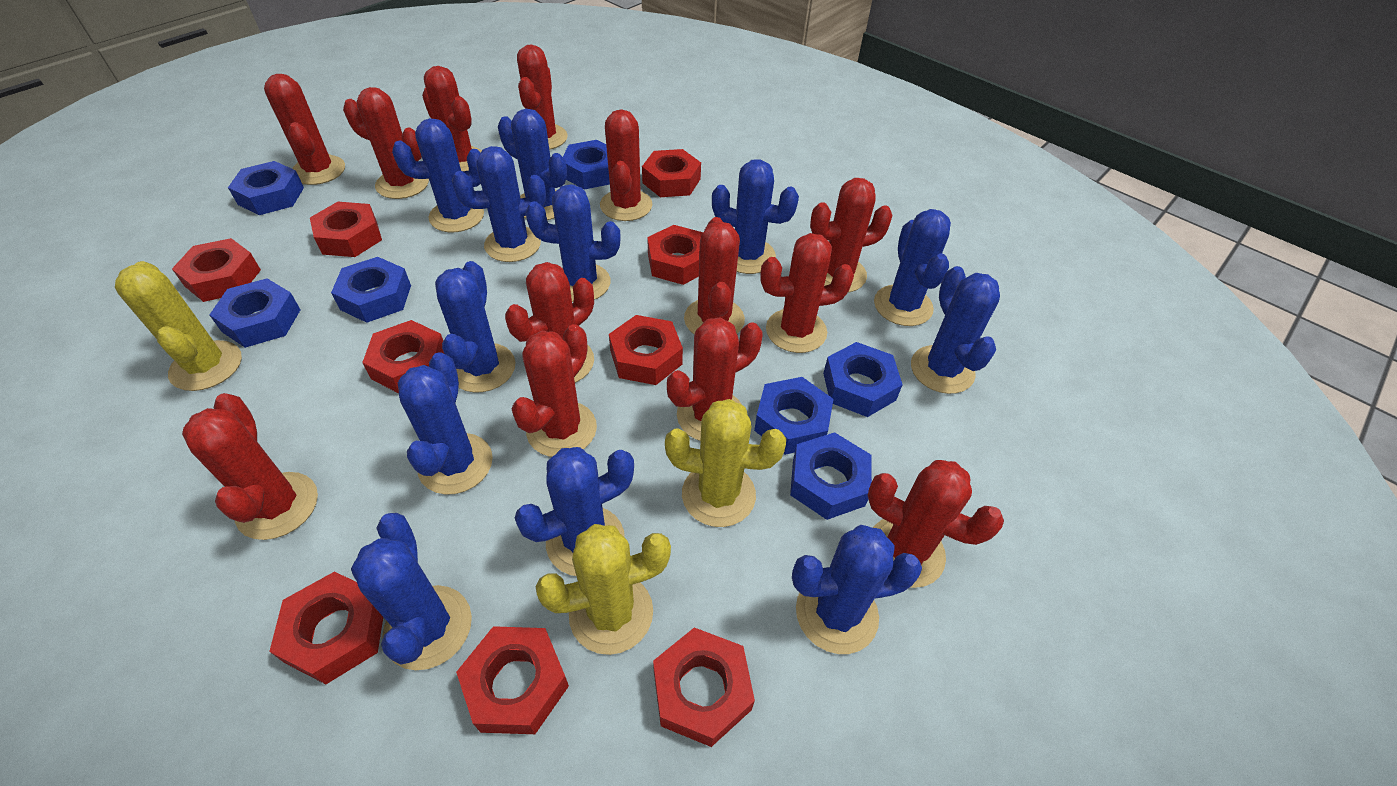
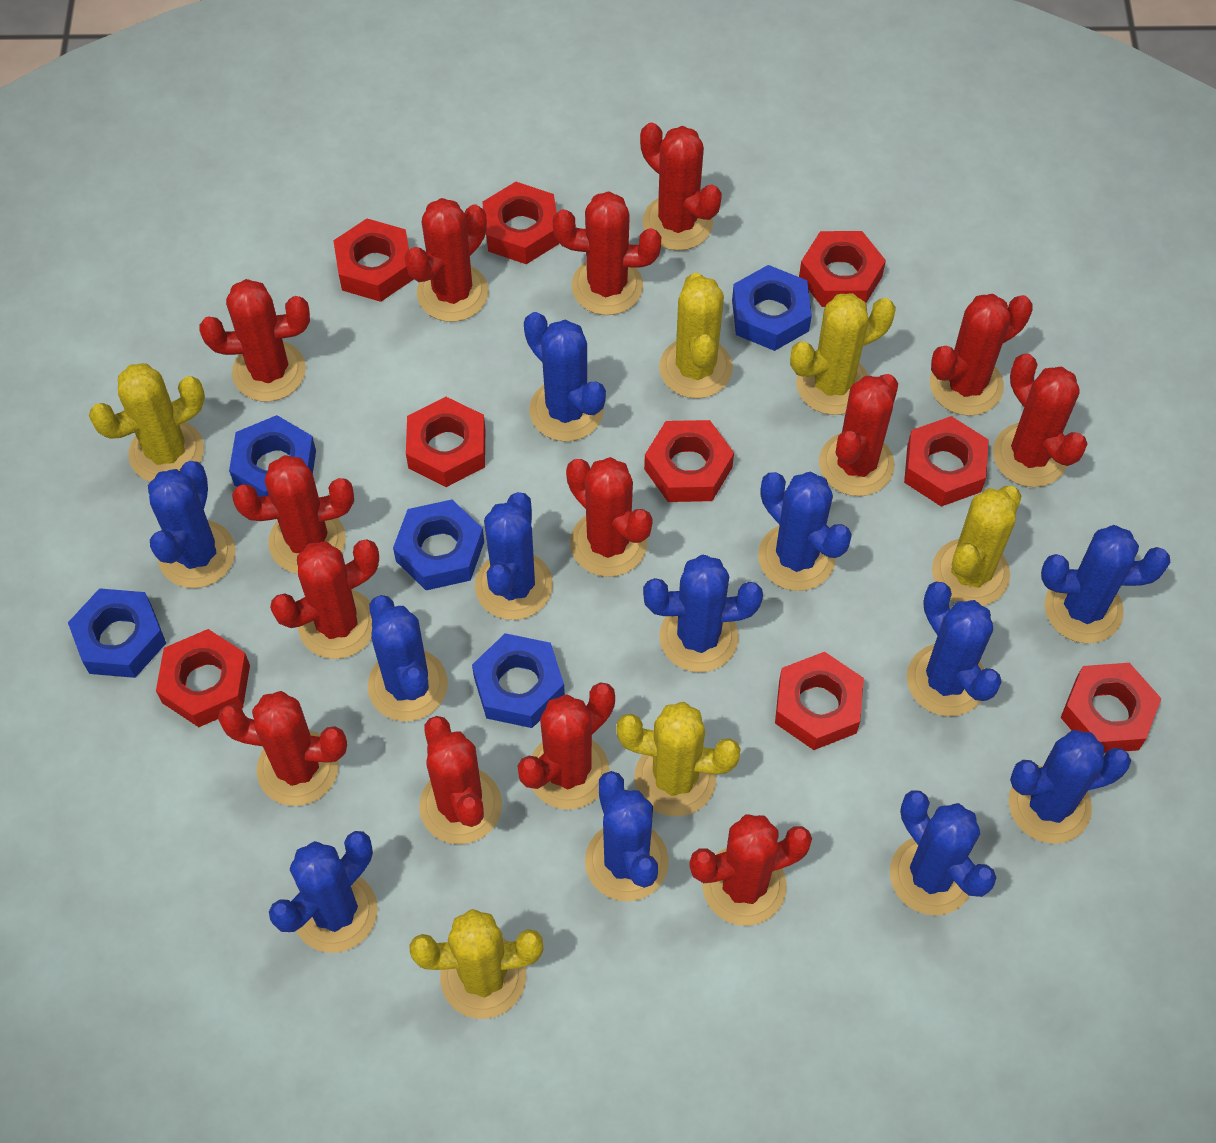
blue nut: [209,278,301,348] [228,161,304,215] [331,257,411,323] [563,140,610,190] [754,377,834,455] [790,432,872,520] [823,342,903,417] = 7 -> [68,588,166,678] [229,415,316,497] [393,500,484,590] [472,633,565,728] [732,265,812,351] = 5
red cactus: [182,393,318,540] [264,74,345,185] [343,87,429,199] [422,66,482,171] [505,262,594,383] [511,324,597,457] [517,44,568,150] [600,109,652,221] [667,317,762,441] [684,217,745,334] [760,233,854,353] [810,178,892,293] [868,460,1004,588] = 13 -> [199,279,310,402] [218,691,347,806] [232,455,354,574] [270,539,379,659] [405,198,489,322] [419,716,502,844] [518,682,615,810] [553,191,661,315] [566,457,653,577] [640,123,722,251] [689,814,812,926] [819,374,898,496] [930,294,1033,416] [993,354,1088,487] = 14
yellow cactus: [115,261,242,391] [535,524,671,655] [665,399,786,527] = 3 -> [89,363,205,482] [409,909,543,1019] [616,702,741,816] [659,273,733,399] [790,293,896,415] [932,486,1021,606] = 6

